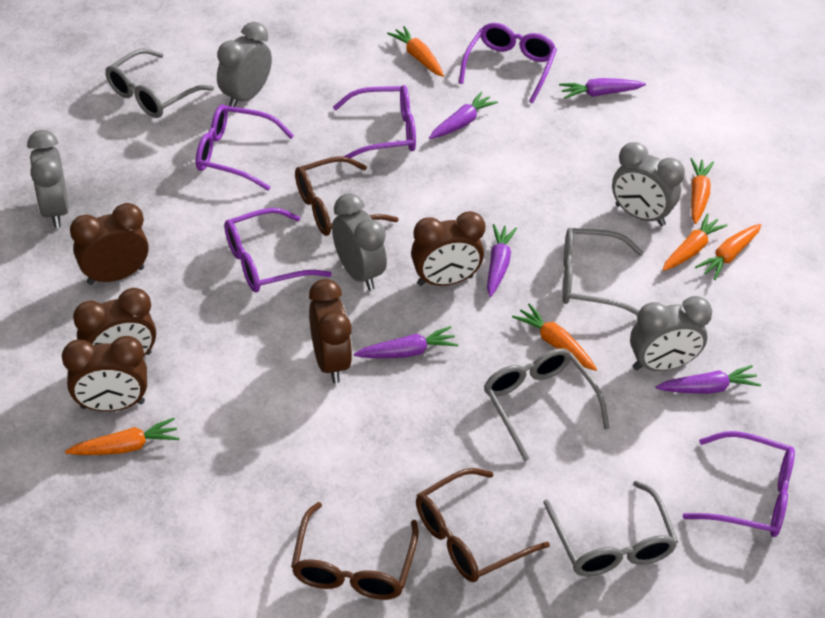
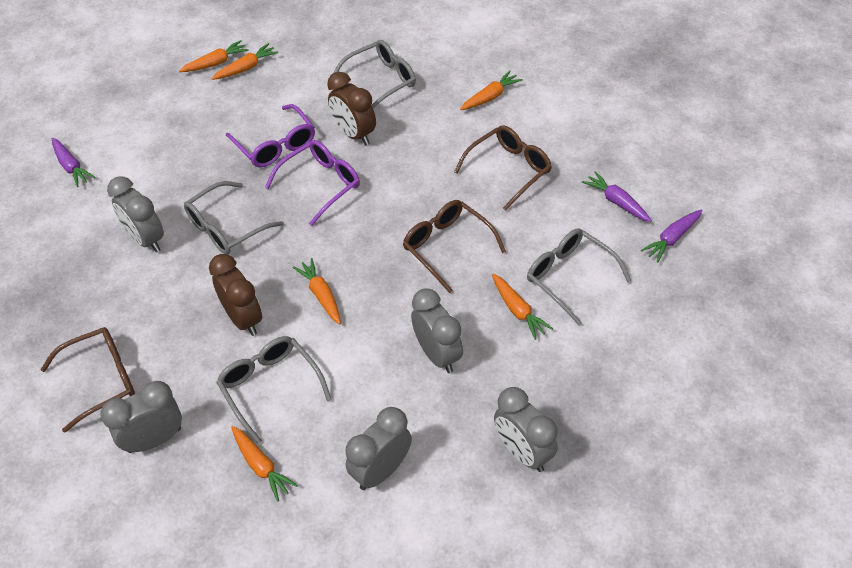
brown clock: [62,336,147,412] [70,203,149,285] [73,288,156,356] [309,279,352,383] [411,211,485,286] = 5 -> [209,254,262,336] [327,72,376,145] = 2
purple carrot: [354,326,458,358] [429,92,498,139] [487,224,517,297] [559,78,646,99] [656,365,761,394] = 5 -> [51,138,95,187] [582,171,652,222] [641,209,702,263] = 3
purple glasses: [196,104,294,191] [224,208,332,292] [333,85,416,158] [459,23,557,103] [683,431,795,537] = 5 -> [226,104,315,167] [265,140,360,226] = 2

